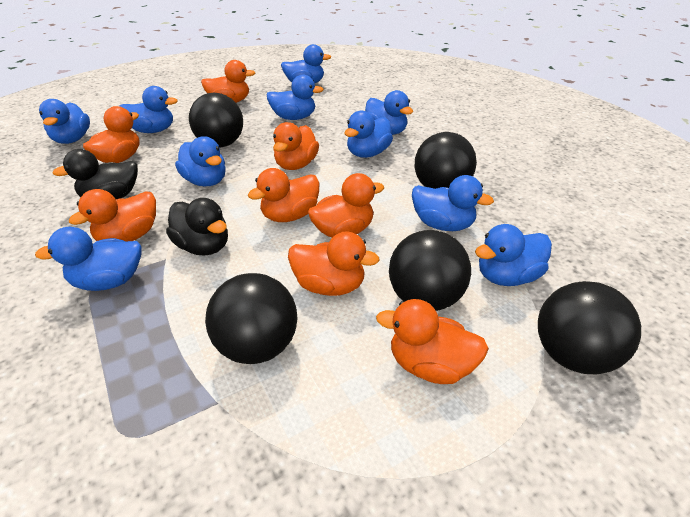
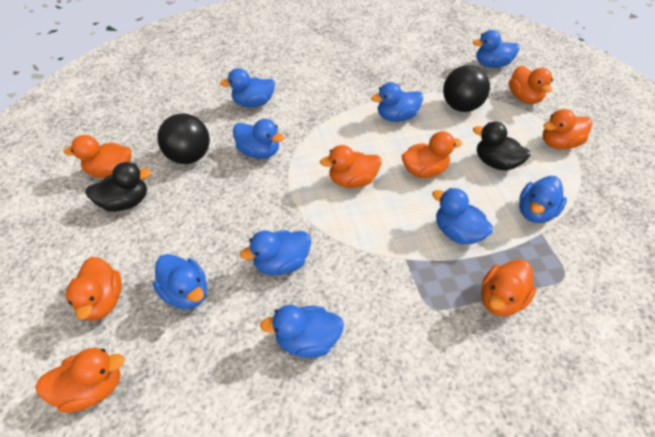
black ball: [189,93,243,148] [205,273,298,364] [389,230,471,311] [415,132,477,189] [538,281,641,374] = 5 -> [157,113,210,164] [443,65,490,112] = 2
blue duck: [35,227,142,291] [39,99,90,144] [120,86,178,133] [175,136,226,186] [267,75,324,120] [281,44,331,84] [344,111,393,158] [365,90,413,135] [412,175,494,231] [475,224,552,286] = 10 -> [153,254,207,309] [220,68,275,107] [233,119,284,159] [240,230,311,275] [260,305,344,358] [371,82,423,122] [432,188,493,245] [473,30,520,68] [519,176,567,223] = 9

